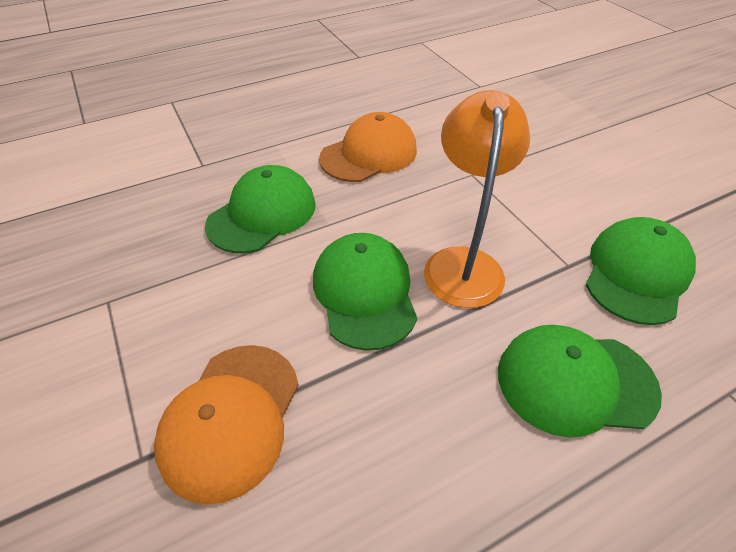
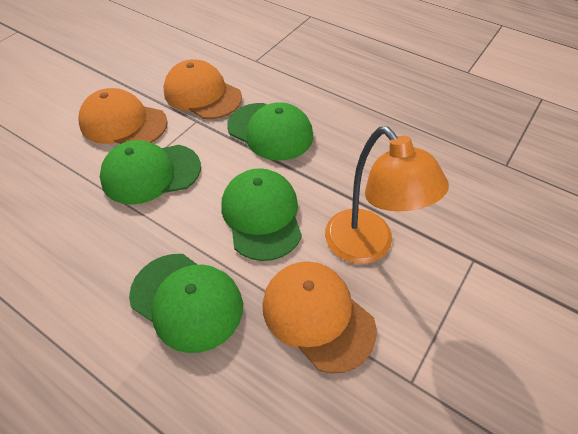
orange cap: [154,345,299,505] [319,112,417,182] = 2 -> [79,88,168,144] [163,59,242,119] [262,261,377,374] = 3

